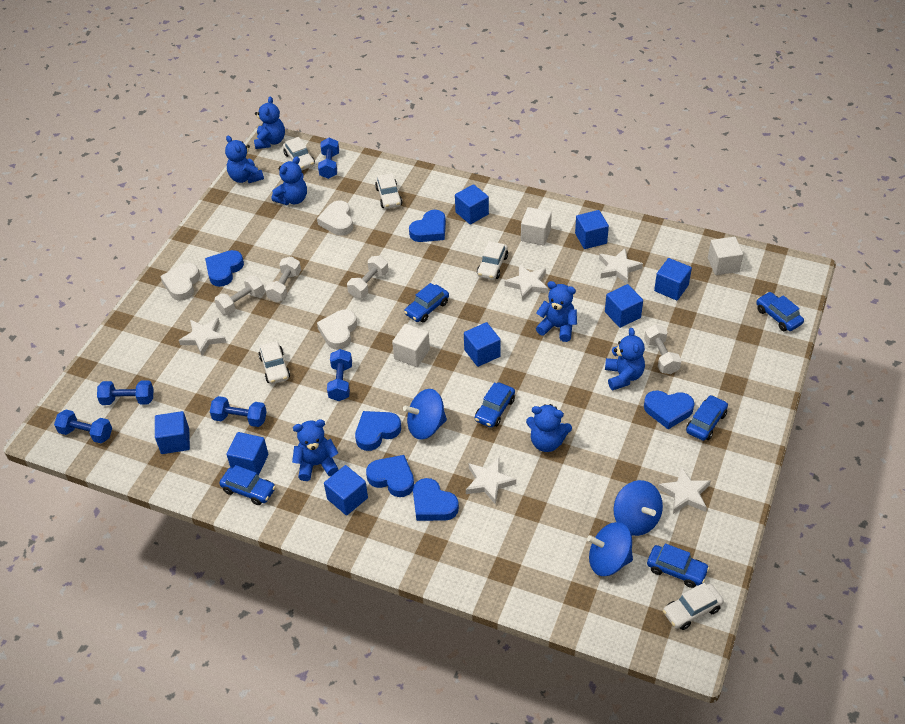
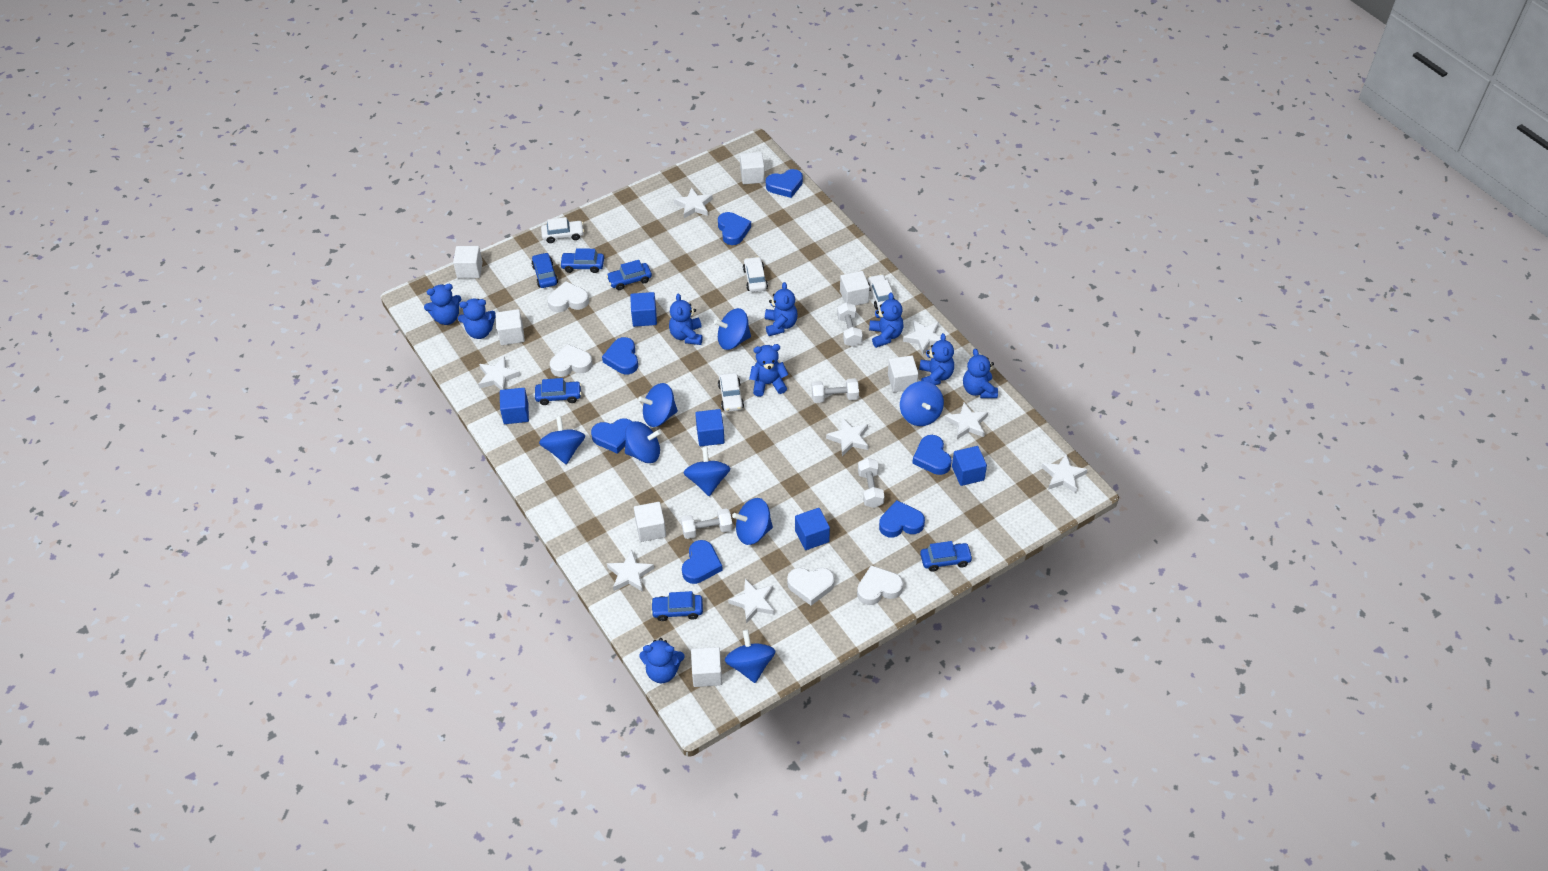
blue cube: [155,411,190,454] [226,432,268,476] [324,465,368,515] [455,184,489,225] [464,322,501,367] [575,210,609,249] [605,284,643,328] [654,258,692,300] = 8 -> [500,388,529,424] [630,292,657,327] [695,409,725,446] [795,508,830,550] [952,446,987,486] = 5
blue dumbbell: [54,410,112,443] [97,380,153,405] [210,396,267,427] [318,138,339,179] [327,349,352,401] = 5 -> none = 0
blue heart: [205,250,244,287] [355,411,401,451] [366,455,414,497] [409,210,446,242] [413,478,459,521] [644,390,695,429] = 6 -> [591,419,632,454] [602,337,638,374] [682,540,723,584] [718,212,751,245] [766,169,803,198] [879,500,925,538] [912,435,952,475] = 7
blue spinning top: [403,389,447,440] [587,522,633,576] [613,480,663,536] = 3 -> [539,416,585,464] [625,421,661,463] [638,383,678,427] [683,447,731,496] [714,308,751,350] [725,630,775,683] [732,498,773,545] [900,381,944,426] = 8
blue teddy bear: [225,136,264,183] [254,96,285,149] [272,157,307,205] [292,420,339,481] [526,404,572,452] [536,281,577,342] [605,328,645,390] = 7 -> [424,284,461,325] [458,298,496,339] [639,638,685,683] [669,294,703,345] [749,344,788,397] [765,282,798,336] [869,292,904,348] [919,333,954,385] [963,349,998,398] = 9
white car: [258,341,290,384] [283,137,315,170] [375,173,402,209] [477,241,508,280] [663,583,724,630] = 5 -> [541,217,584,243] [718,373,744,412] [743,257,768,292] [867,274,895,310] = 4
white cube: [392,324,430,367] [521,207,552,246] [708,237,743,275] = 3 -> [453,246,483,278] [495,309,525,345] [634,502,666,542] [691,647,722,687] [740,152,765,184] [840,271,870,306] [888,355,919,392] = 7
white heart: [160,263,200,301] [317,201,353,236] [317,310,357,350] = 3 -> [547,281,589,312] [550,344,593,377] [787,568,835,606] [857,565,903,605] = 4
white star: [179,318,226,356] [466,458,516,505] [504,264,549,301] [599,248,643,284] [658,467,711,514] = 5 -> [478,356,521,390] [607,550,654,592] [674,187,713,218] [728,579,774,623] [826,417,869,456] [903,320,941,355] [944,402,988,439] [1041,454,1088,493] = 8

